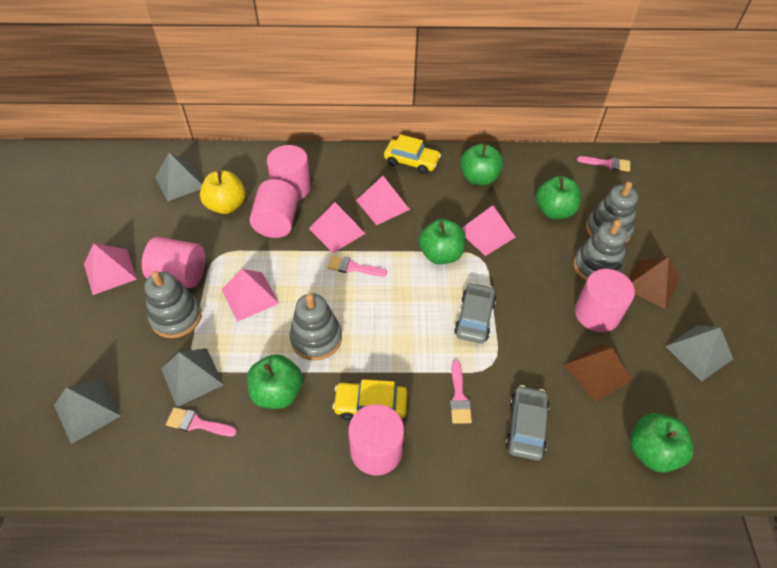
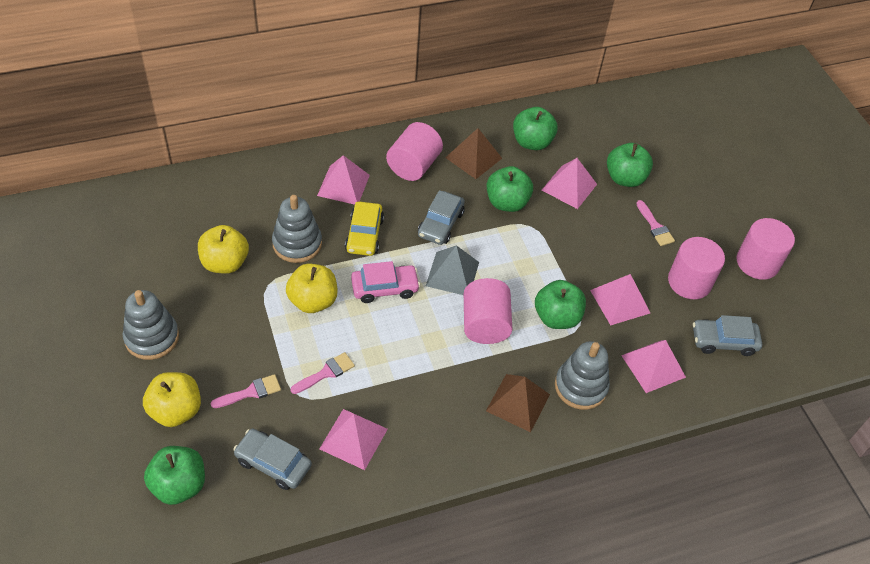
grey car: [454,282,496,344] [505,385,550,461] = 2 -> [233,429,312,490] [418,190,465,245] [693,315,762,356] = 3
grey pyramid: [54,379,121,444] [155,153,202,202] [161,348,224,407] [665,325,733,382] = 4 -> [426,245,479,295] = 1
grey stacking toy: [145,271,202,338] [290,293,342,361] [573,220,627,281] [586,182,638,243] = 4 -> [123,290,179,360] [272,195,322,263] [555,341,610,410] = 3
pink brush: [166,407,237,437] [327,255,387,276] [450,360,472,424] [577,156,630,172] = 4 -> [210,374,281,408] [291,352,355,394] [636,200,675,246] = 3
pink car: none = 0 -> [351,261,420,303] = 1
pink cylinder: [142,237,205,288] [250,179,298,238] [267,145,311,200] [348,404,404,475] [575,269,635,332] = 5 -> [386,122,443,181] [464,278,512,344] [668,237,725,299] [737,218,795,280] = 4
yellow apple: [200,171,246,214] = 1 -> [143,372,201,427] [198,225,249,274] [286,264,337,313] = 3
yellow car: [332,379,407,420] [384,134,441,174] = 2 -> [345,201,384,256] = 1

